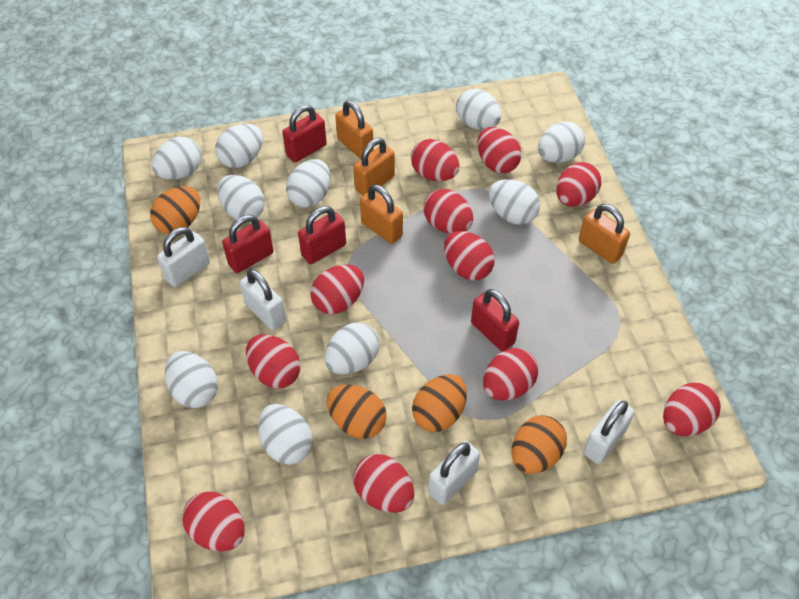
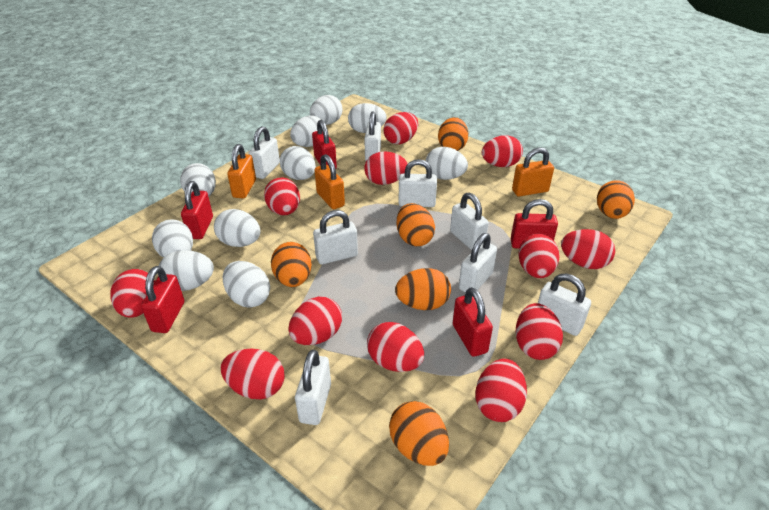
orange egg: [150,186,200,234] [327,385,387,439] [412,374,467,432] [512,415,567,474] = 4 -> [271,242,312,287] [389,401,449,466] [395,268,451,310] [396,203,435,246] [438,117,469,151] [597,180,635,219] = 6
orange padlock: [335,100,374,159] [353,138,395,196] [360,184,403,244] [579,204,630,264] = 4 -> [227,144,256,199] [315,154,345,209] [512,148,554,196] = 3
red egg: [182,491,244,552] [246,334,300,388] [310,264,364,314] [353,454,414,513] [411,139,459,181] [424,189,473,233] [444,231,494,281] [478,127,522,173] [483,348,538,401] [556,162,601,207] [663,383,721,436] = 11 -> [110,269,155,318] [221,349,285,399] [264,178,300,215] [288,297,342,345] [364,151,408,185] [367,322,424,372] [384,112,418,144] [475,359,527,422] [482,135,523,167] [515,303,563,360] [518,234,559,278] [561,229,615,269] = 12
red padlock: [222,215,274,273] [282,105,327,162] [298,206,346,264] [471,289,519,351] = 4 -> [141,266,184,333] [181,181,213,239] [312,120,337,169] [453,287,493,357] [511,199,558,248] = 5
white padlock: [157,227,210,287] [240,269,286,330] [428,441,480,505] [583,400,635,464] = 4 -> [249,126,280,179] [295,350,331,425] [313,210,358,264] [364,111,381,161] [398,159,437,207] [450,193,489,250] [459,233,497,292] [538,274,591,336] = 8

